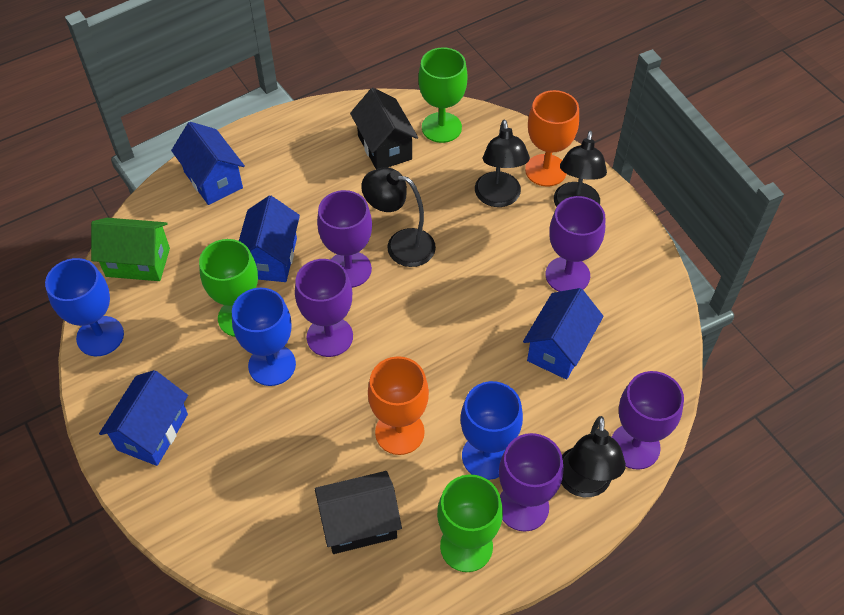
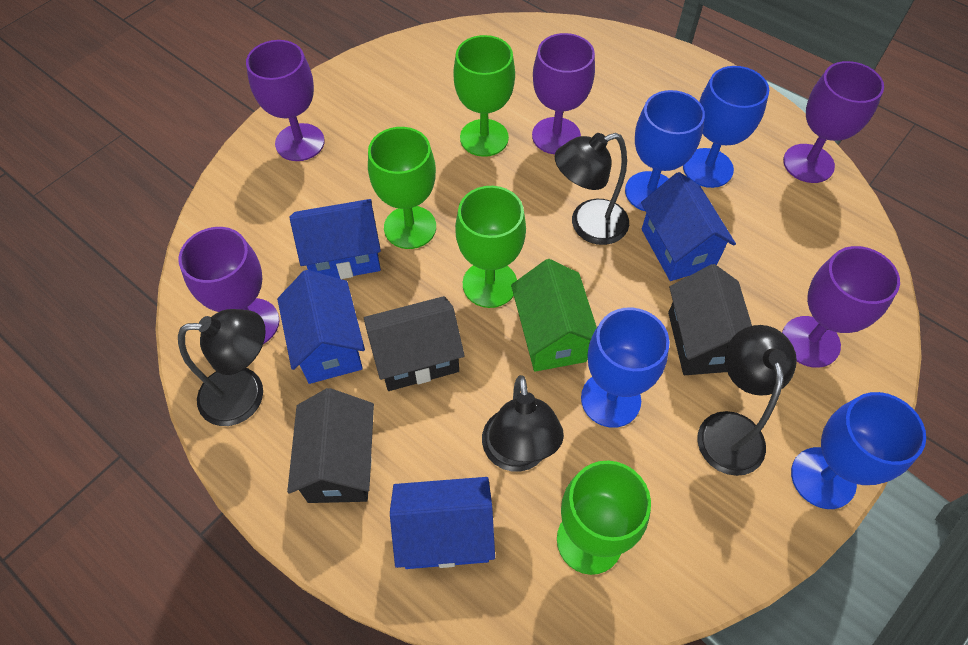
black house: [315,471,402,554] [350,88,418,169] = 2 -> [287,388,374,503] [364,296,465,391] [668,264,752,375] = 3
blue goblet: [45,258,124,356] [232,288,296,386] [461,381,523,480] = 3 -> [581,308,670,428] [625,90,705,211] [683,66,769,188] [791,392,926,509] = 4
green goblet: [199,239,258,337] [418,47,467,143] [437,475,503,572] = 3 -> [368,127,436,249] [453,35,515,157] [455,186,526,308] [557,460,651,575] = 4
orange goblet: [368,356,429,455] [525,90,579,187] = 2 -> none = 0

